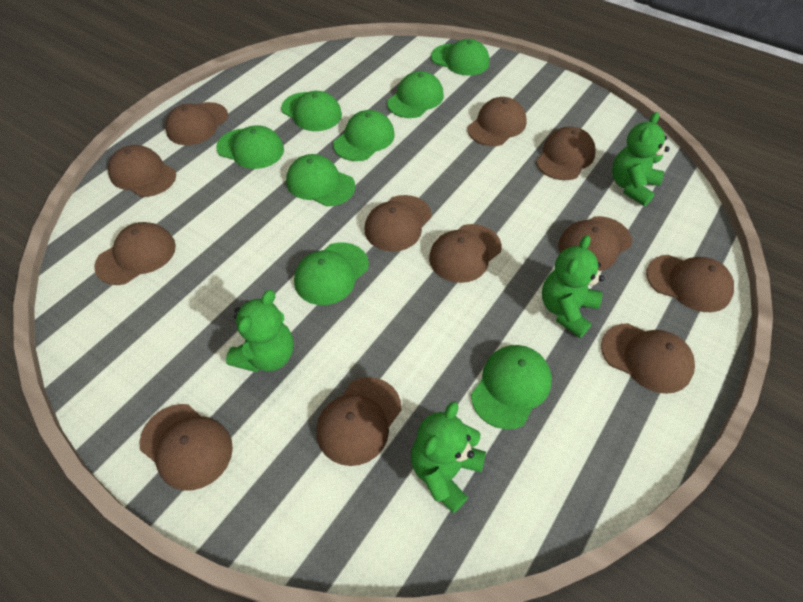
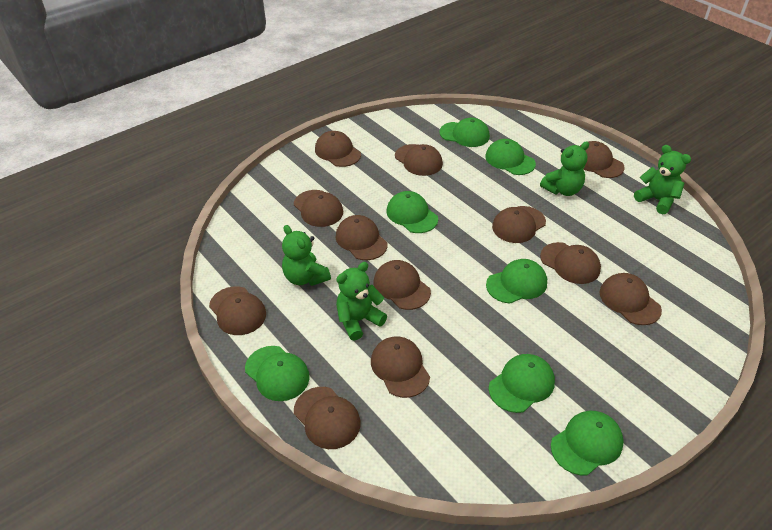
green cap: [216,125,284,169] [281,91,342,131] [286,154,355,206] [294,242,369,305] [333,110,395,161] [387,71,444,118] [431,39,490,76] [471,345,552,429] = 8 -> [245,346,310,401] [387,191,438,233] [439,118,490,147] [485,139,536,175] [486,259,547,304] [489,354,555,413] [551,411,624,475] = 7

